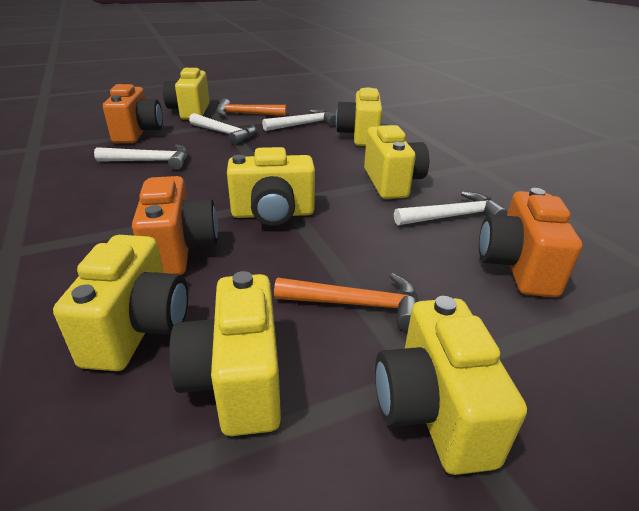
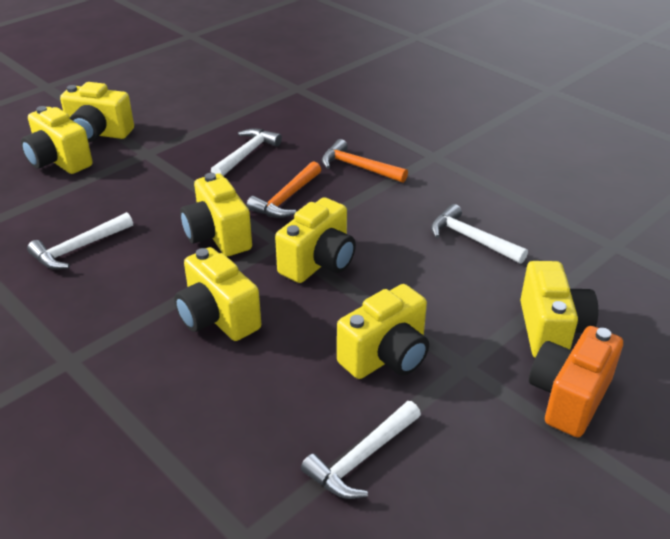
orange camera: [103,84,163,143] [132,176,218,275] [479,188,582,297] = 3 -> [529,326,623,437] = 1

